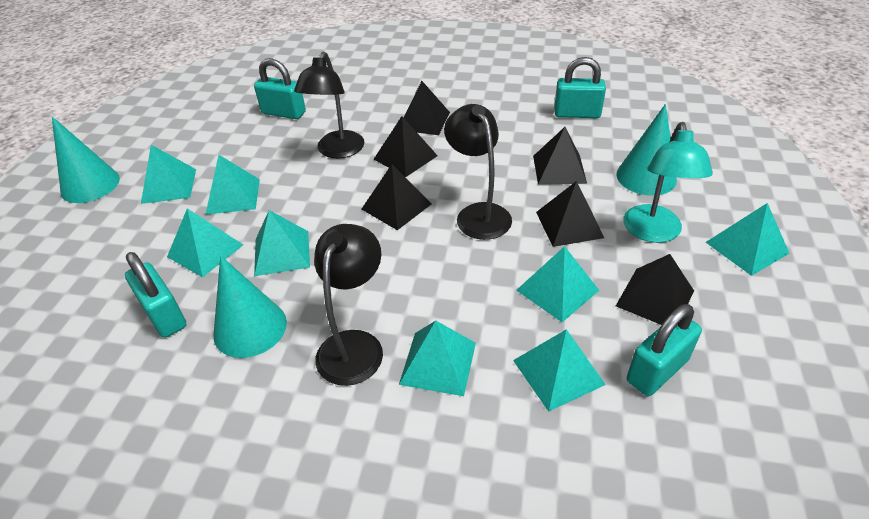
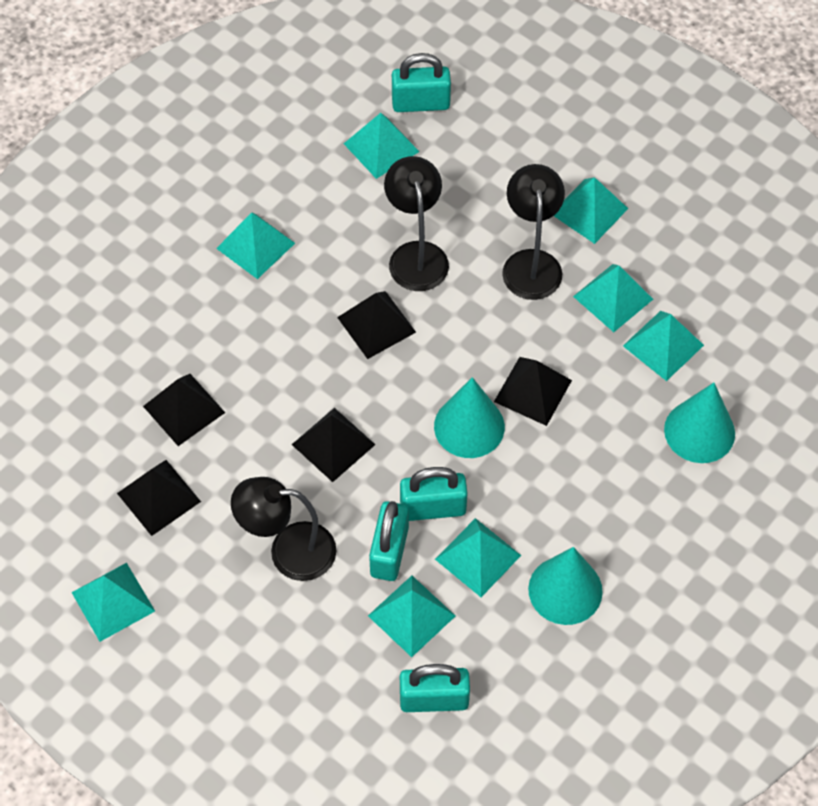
black pyramid: [362,164,431,230] [374,116,438,177] [404,81,450,135] [533,127,587,185] [536,181,604,247] [616,254,694,325] = 6 -> [117,460,201,536] [143,374,225,446] [292,408,375,482] [337,291,416,359] [494,357,572,426] = 5
turquoise lamp: [623,122,713,243] = 1 -> none = 0

